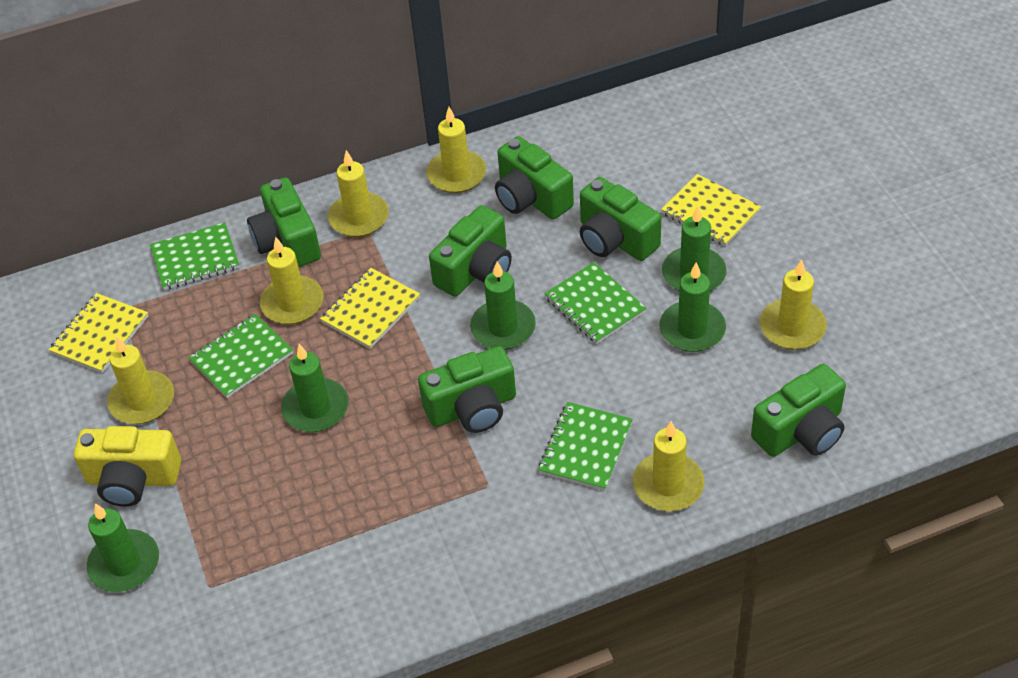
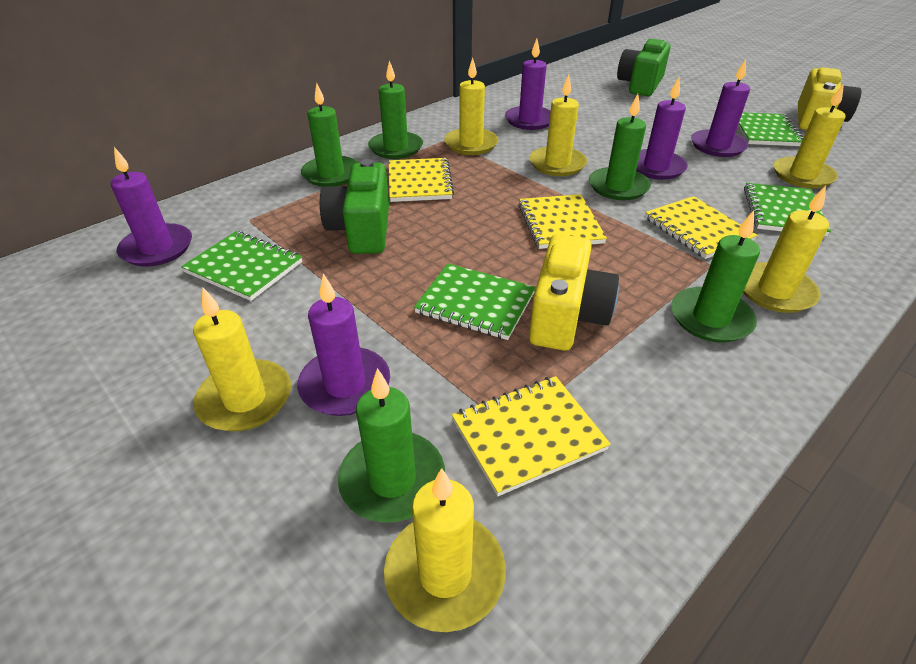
green camera: [247,177,321,267] [418,346,516,433] [429,205,512,297] [495,136,574,220] [580,177,661,261] [751,364,846,457] = 6 -> [320,159,389,254] [617,38,671,96] = 2
purple candle: none = 0 -> [110,147,192,267] [297,274,390,416] [505,39,551,130] [636,78,688,180] [691,59,750,157] = 5
yellow camera: [74,426,181,507] = 1 -> [529,234,619,351] [798,67,862,130] = 2
yellow notebook: [49,293,149,373] [320,268,420,349] [661,174,761,246] = 3 -> [389,158,454,202] [452,376,611,496] [518,194,607,249] [645,196,758,259] = 4

